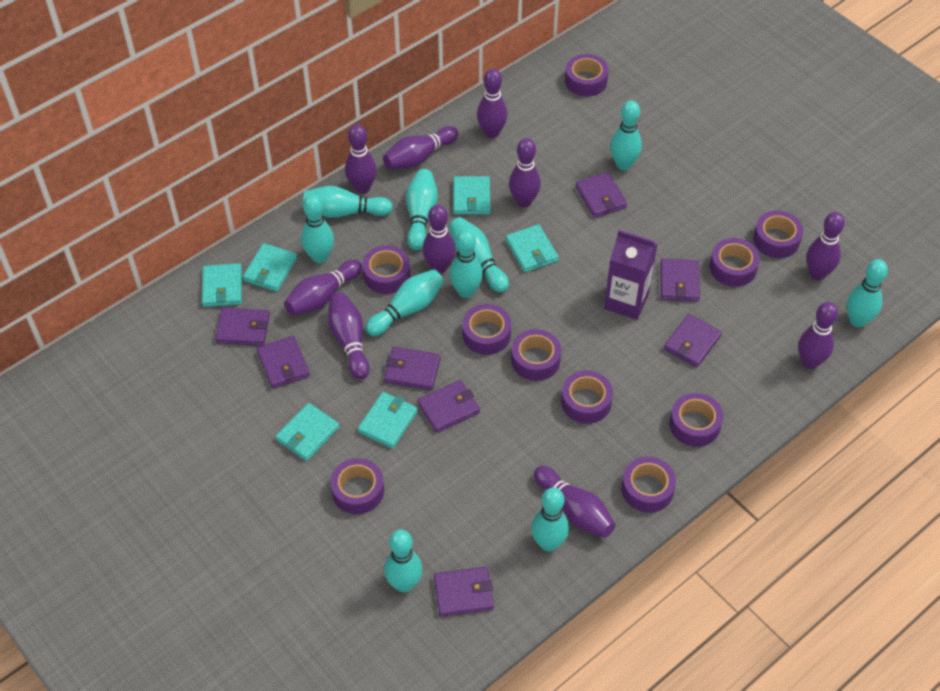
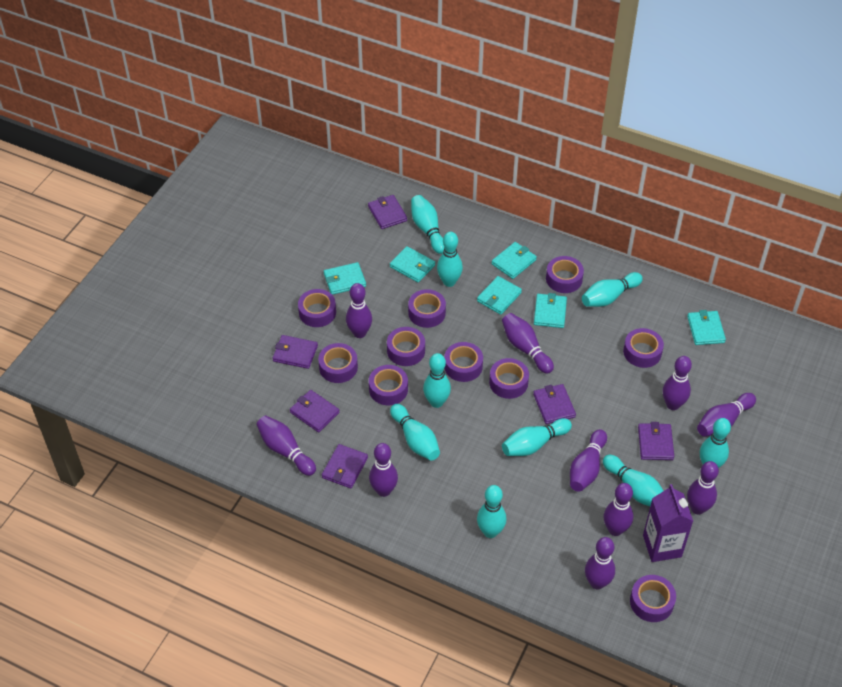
purple wallet: [215,308,270,346] [257,336,310,389] [384,347,440,390] [418,380,480,433] [434,567,494,617] [576,172,627,218] [660,258,700,302] [664,314,722,367] = 8 -> [273,335,318,369] [290,390,340,432] [322,444,368,488] [368,195,407,229] [533,384,576,424] [638,422,674,460] = 6
turquoise bowling pin: [301,194,334,263] [303,186,393,218] [365,269,444,336] [384,530,423,592] [406,169,438,250] [449,217,509,293] [449,230,483,298] [531,488,569,551] [610,101,642,170] [847,259,888,327] = 10 -> [390,404,440,461] [411,195,445,254] [423,353,451,408] [437,232,463,287] [477,485,506,538] [502,418,572,456] [582,272,643,307] [603,455,663,506] [700,418,731,468] = 9

